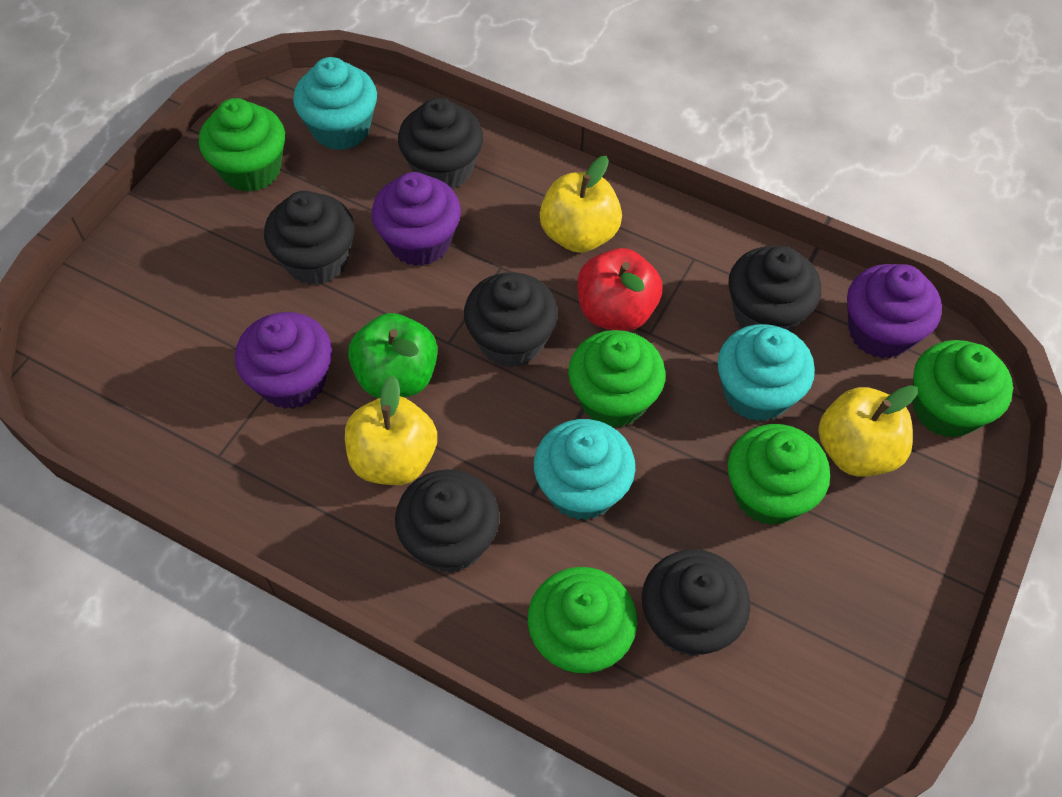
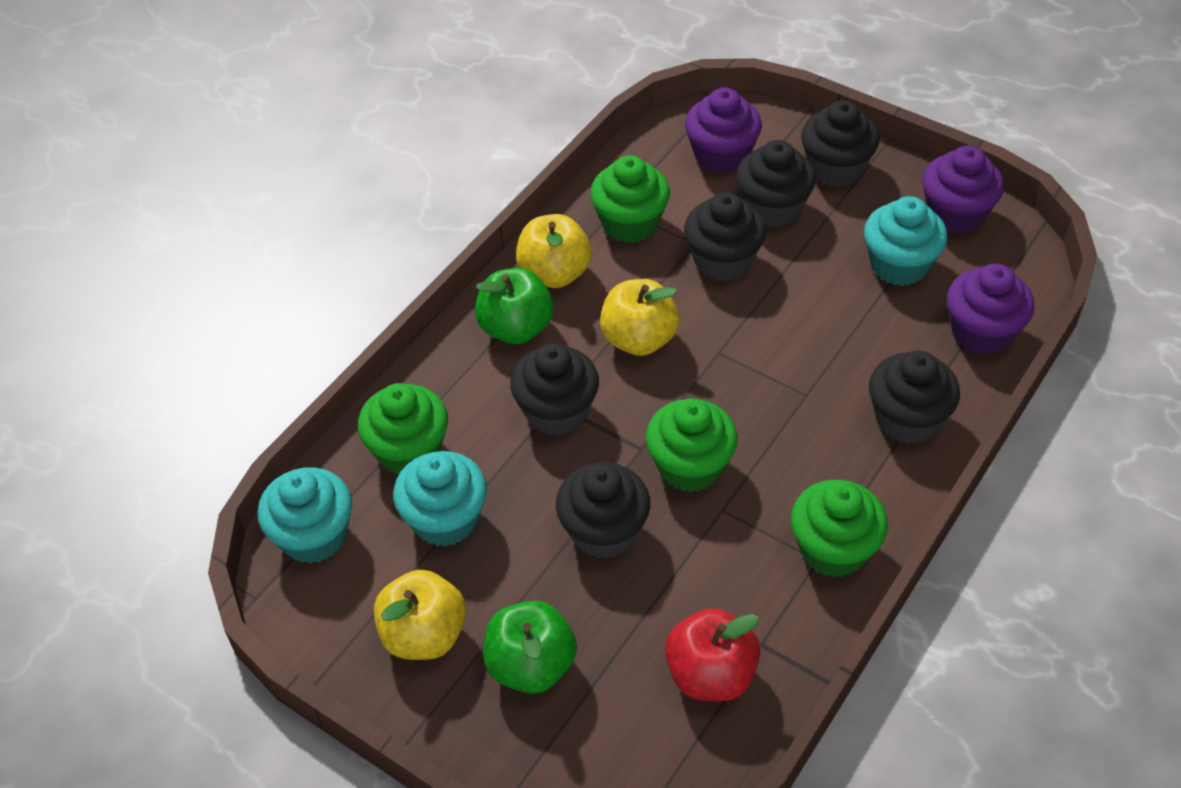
green apple: [348,313,437,398] = 1 -> [475,268,554,344] [483,601,577,694] = 2
green cupcake: [199,98,285,192] [528,567,637,674] [568,330,666,428] [728,424,830,525] [913,340,1013,438] = 5 -> [358,383,448,475] [590,155,670,243] [646,398,738,492] [791,480,888,577] = 4

